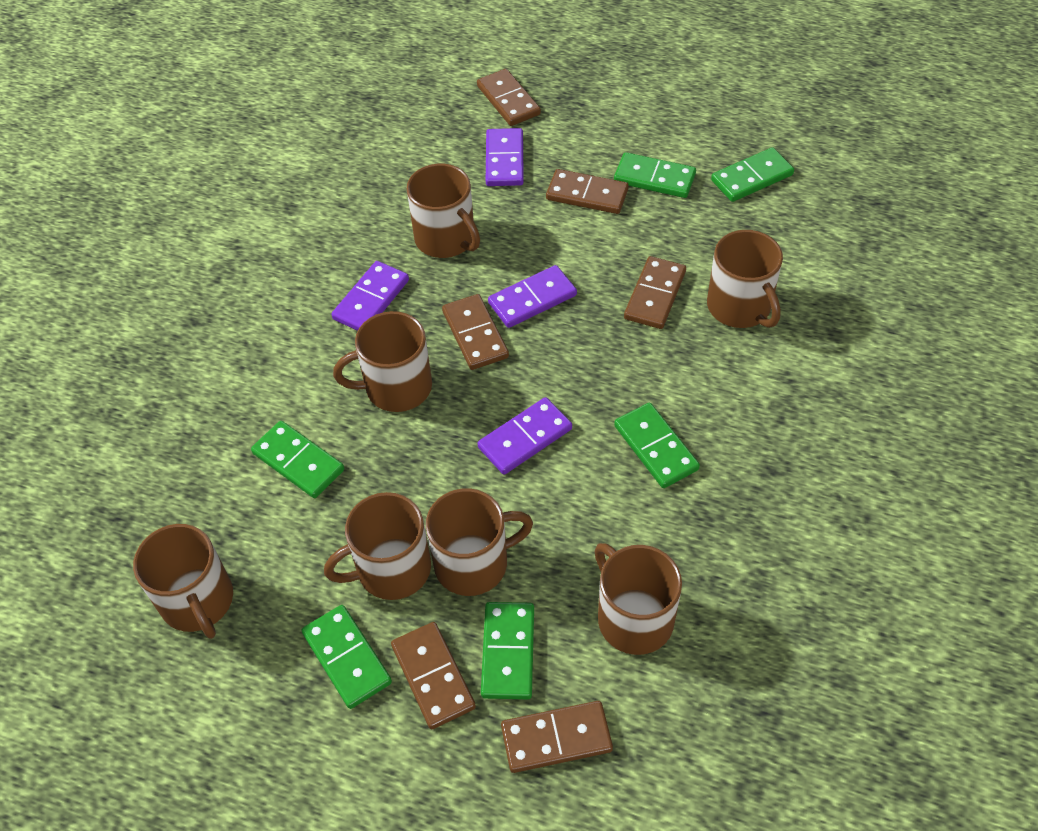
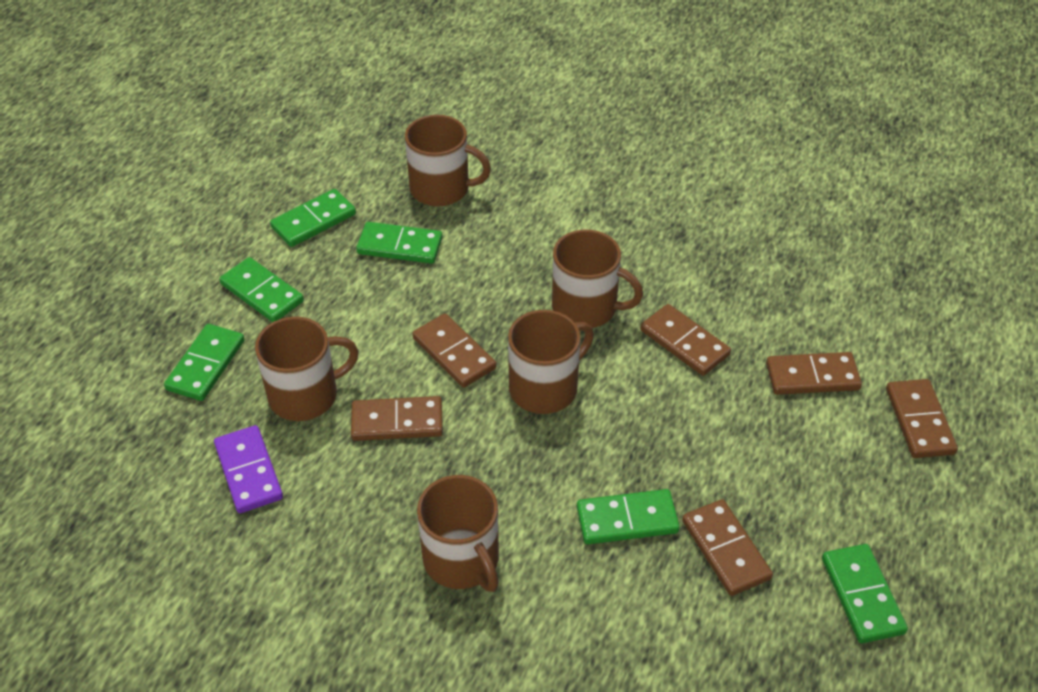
brown mug: [133,524,233,639] [324,492,431,600] [333,311,432,412] [406,164,480,258] [426,488,533,596] [594,543,682,655] [707,230,783,328] = 7 -> [255,317,359,421] [405,115,491,206] [417,475,499,592] [508,310,594,414] [552,230,643,328] = 5
purple domino: [331,261,409,331] [478,397,572,475] [486,128,524,186] [488,265,577,328] = 4 -> [214,425,283,513] = 1

